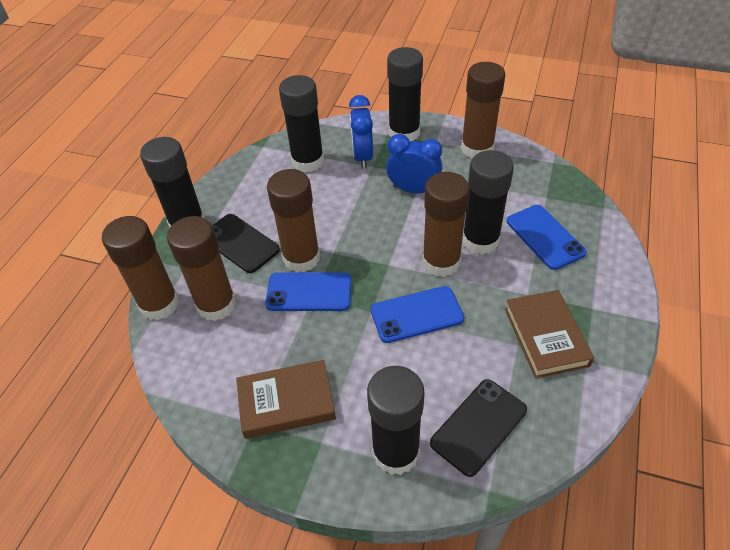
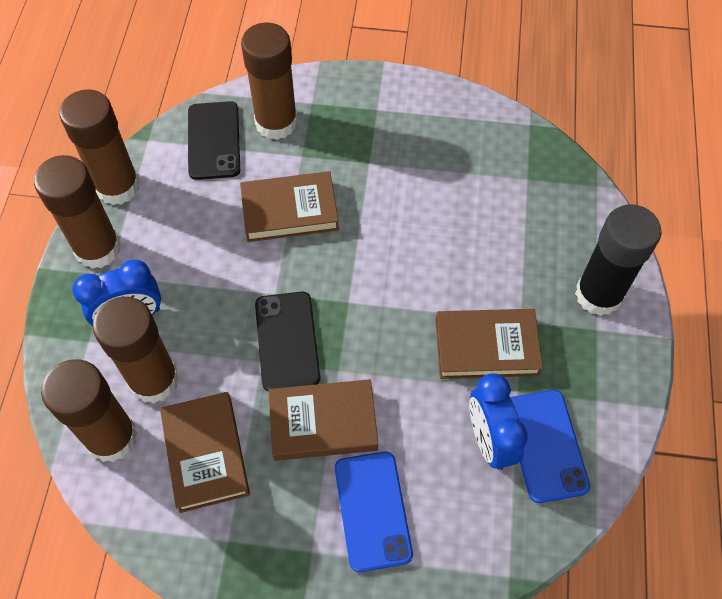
black glue stick: [140,137,205,228] [279,75,324,172] [367,366,425,475] [387,47,423,141] [462,150,514,255] = 5 -> [575,204,662,316] = 1
blue phone: [265,272,352,311] [371,286,464,343] [507,205,586,270] = 3 -> [335,452,413,572] [510,390,590,503] = 2
brown book: [236,360,336,439] [505,290,594,379] = 2 -> [160,392,250,513] [240,171,339,242] [269,379,378,461] [435,309,543,379] = 4

